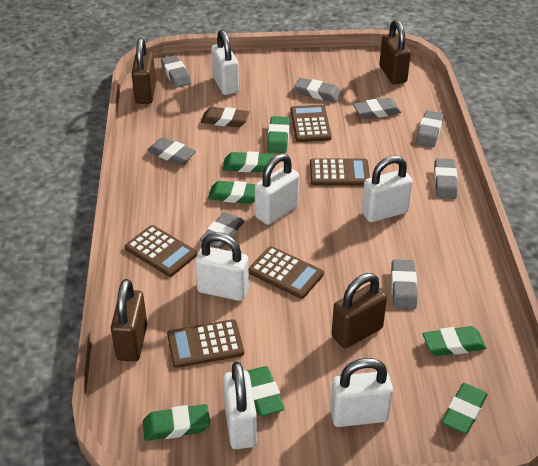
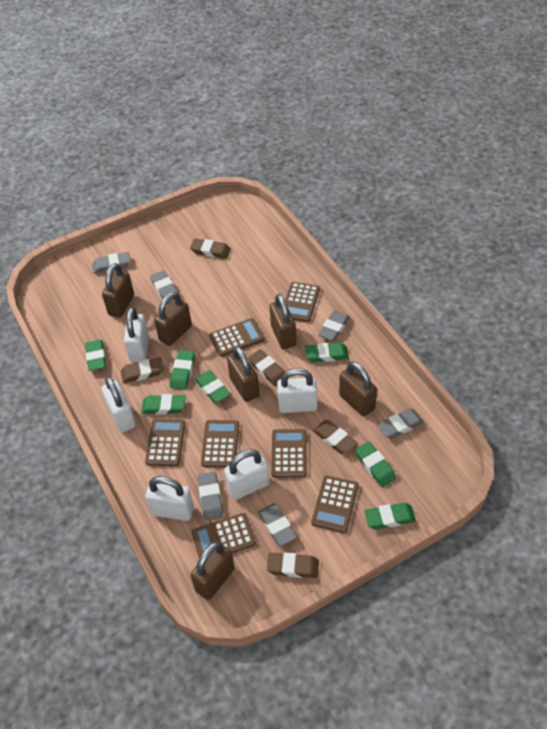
brown calculator: [125,225,197,277] [167,319,244,368] [249,246,324,299] [291,105,332,142] [310,158,370,186] = 5 -> [145,419,186,466] [191,513,256,558] [201,420,239,468] [209,318,265,357] [272,429,307,478] [285,282,320,322] [311,476,359,533] = 7
brown eraser: [201,107,249,127] = 1 -> [121,357,164,383] [190,238,231,259] [248,349,285,387] [267,552,319,578] [313,420,357,454] = 5
brown padlock: [111,279,147,361] [131,38,156,104] [332,273,387,348] [379,20,411,84] = 4 -> [102,263,134,318] [154,292,192,346] [191,541,235,600] [227,346,260,402] [270,294,296,349] [339,361,377,416] = 6
grey eraser: [147,137,196,165] [161,55,191,88] [200,212,245,248] [294,78,342,102] [353,98,401,119] [391,259,417,309] [416,110,444,148] [434,158,458,199] = 8 -> [92,252,131,274] [150,270,179,305] [198,472,223,520] [258,503,297,546] [318,311,350,341] [377,408,424,439] = 6
white padlock: [195,232,249,301] [211,30,239,95] [223,361,257,449] [255,153,299,225] [330,358,393,427] [362,155,413,222] = 6 -> [101,376,136,432] [124,307,149,362] [145,476,194,521] [224,449,270,500] [277,368,318,413] = 5

